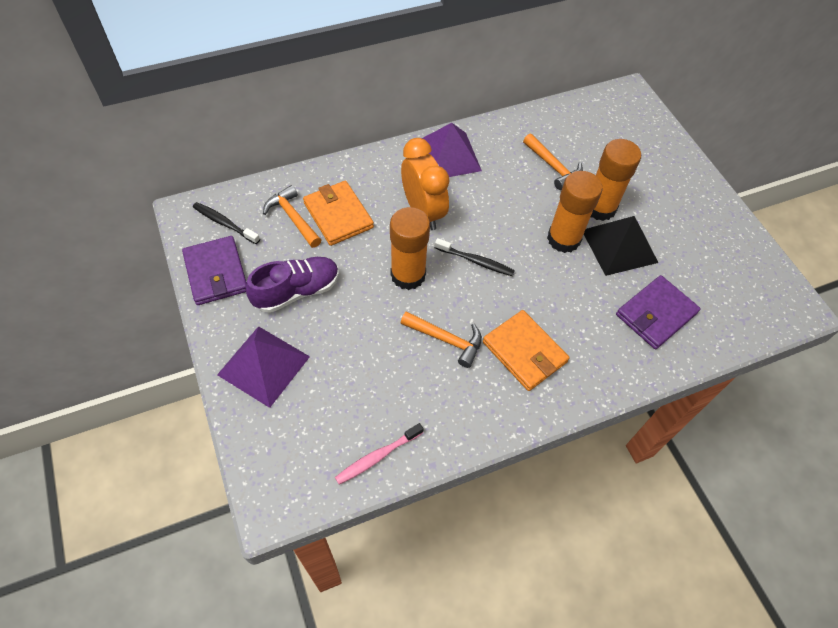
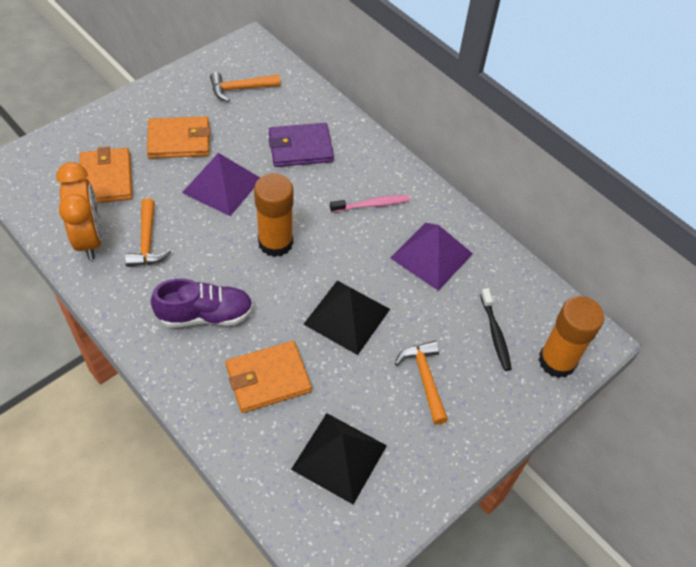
black pyramid: [584,216,659,276] = 1 -> [291,413,387,504] [303,280,390,355] = 2
black toothbrush: [193,202,260,244] [435,238,515,276] = 2 -> [480,288,512,371] = 1
orange glue stick: [390,207,430,290] [547,171,603,253] [591,139,641,221] = 3 -> [254,173,293,257] [538,296,604,378] = 2
orange wallet: [303,181,374,246] [483,310,570,391] = 2 -> [79,147,132,203] [147,116,210,158] [226,341,312,413] = 3
purple wallet: [182,236,247,305] [616,275,701,349] = 2 -> [269,123,334,167] = 1

